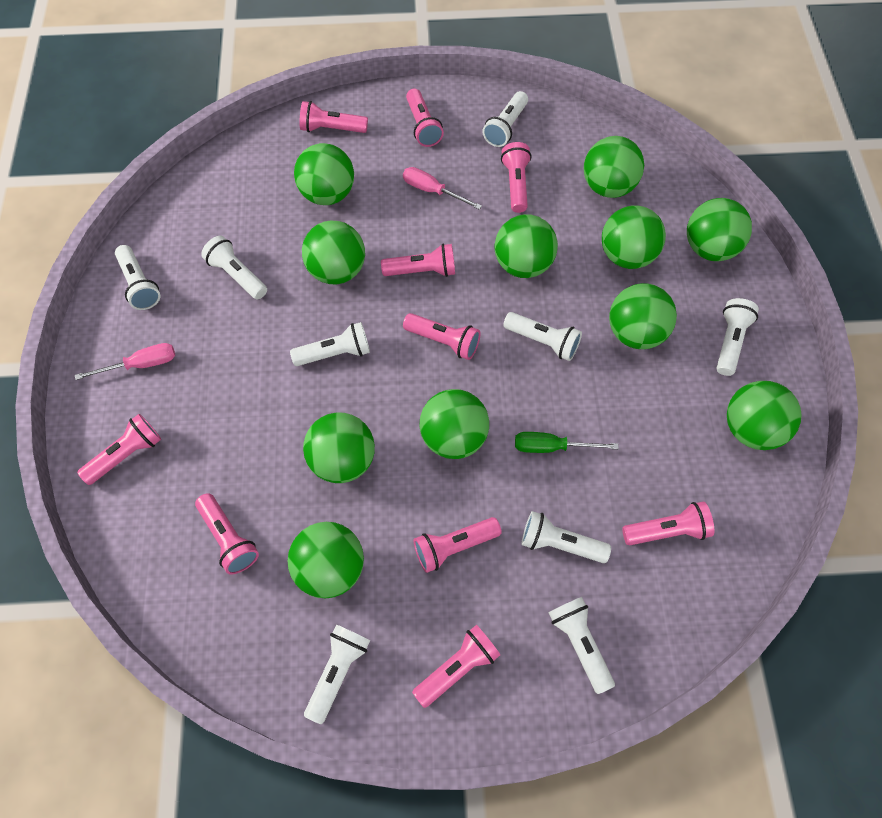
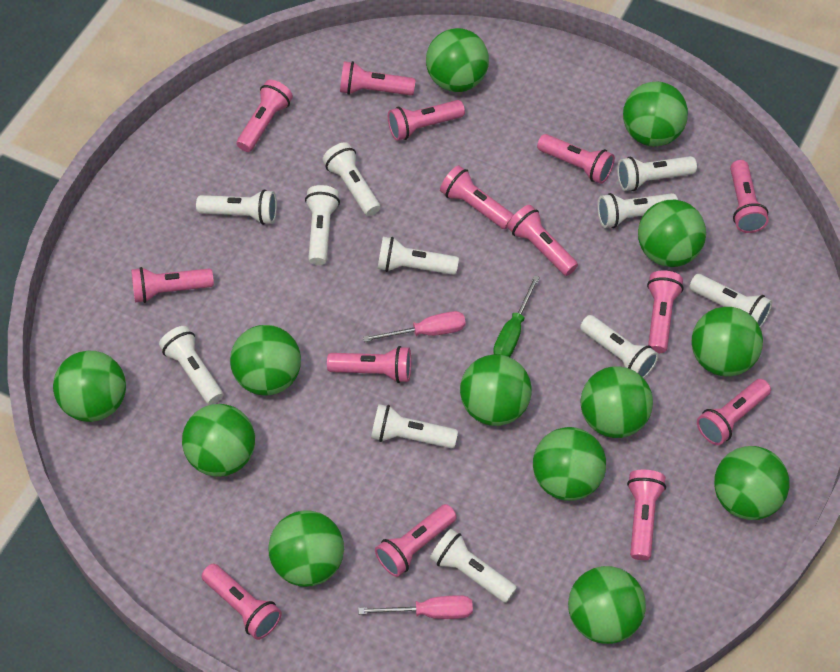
green ball: [288,522,364,598] [294,143,354,205] [302,220,365,284] [303,412,375,483] [419,389,489,459] [495,214,558,278] [584,136,644,198] [602,205,666,269] [609,283,677,349] [687,198,752,261] [727,381,802,450] = 11 -> [53,351,126,422] [182,404,255,477] [230,325,301,395] [268,510,344,587] [426,28,489,92] [460,354,532,426] [533,427,606,501] [568,566,646,644] [581,366,653,438] [623,82,688,147] [638,200,706,267] [692,307,763,377] [714,446,789,520] = 13
pink flashlight: [77,414,161,485] [195,493,259,575] [300,101,368,133] [381,244,455,277] [403,313,481,360] [406,88,444,147] [412,625,500,708] [414,517,502,573] [501,142,531,213] [622,502,714,545] = 10 -> [131,267,214,303] [202,564,282,640] [237,80,293,152] [327,346,411,383] [340,61,416,95] [375,504,457,577] [388,100,465,141] [440,165,514,229] [507,205,578,276] [537,134,615,184] [627,470,666,560] [647,270,684,353] [697,379,771,445] [730,160,769,233] = 14
white flashlight: [115,245,160,310] [201,236,267,300] [290,322,370,366] [304,625,370,724] [482,91,528,147] [503,312,582,361] [521,511,611,563] [548,597,615,694] [716,298,759,376] = 9 -> [159,326,223,405] [196,190,277,225] [305,185,340,265] [322,142,380,216] [371,404,458,449] [378,237,459,275] [430,529,517,603] [580,315,658,378] [597,193,678,228] [617,156,697,191] [689,274,772,328] = 11

